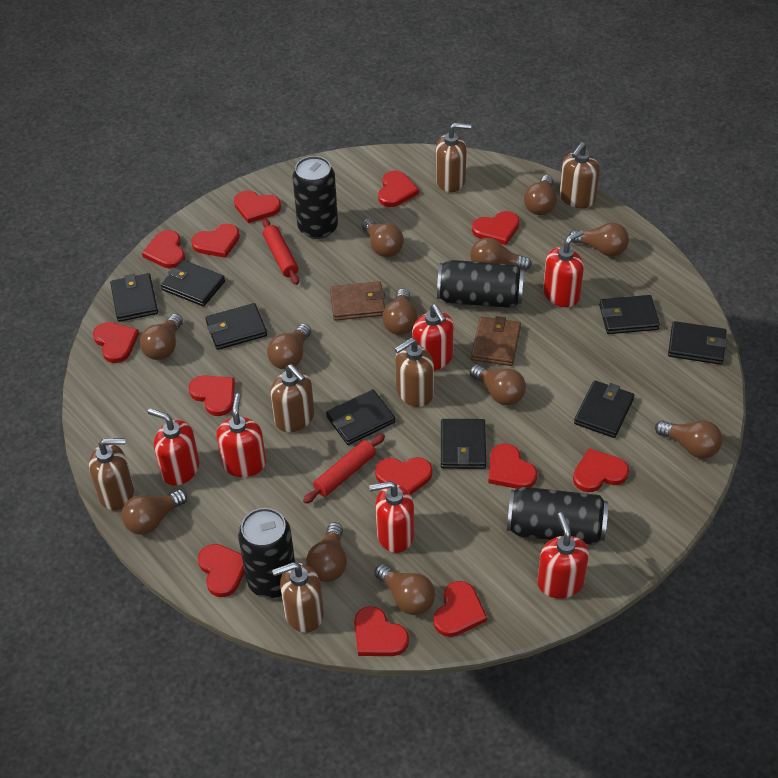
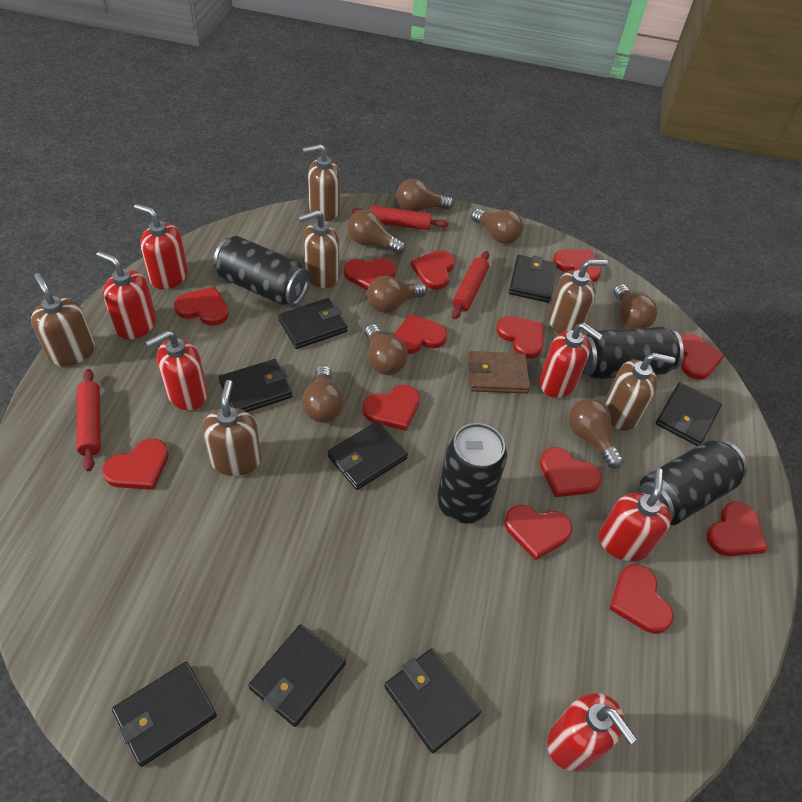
brown light bulb: [122,489,187,535] [140,314,183,360] [267,324,311,369] [306,522,347,582] [362,218,404,257] [374,564,435,615] [382,288,418,335] [470,238,532,270] [470,364,526,405] [524,175,557,215] [569,222,629,256] [655,420,722,458] = 12 -> [302,365,344,423] [347,210,405,254] [365,324,408,375] [367,275,427,313] [396,179,454,212] [471,209,523,244] [568,398,624,469] [614,284,658,329] = 8
brown wallet: [330,281,385,321] [471,316,521,366] = 2 -> [468,351,530,394] = 1
red rolling pin: [262,218,299,285] [303,434,385,504] = 2 -> [77,369,101,471] [352,205,448,230] [452,251,489,319] = 3

